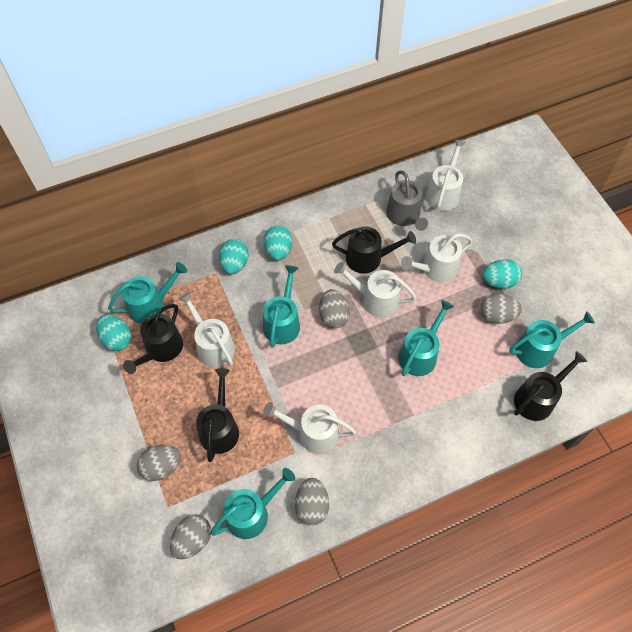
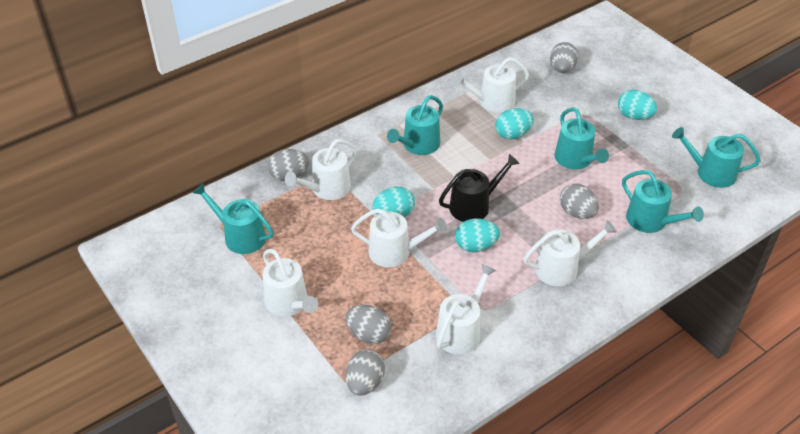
black watering can: [123,304,183,374] [196,368,239,462] [332,226,416,274] [514,351,587,421] = 4 -> [439,154,520,222] = 1
grey watering can: [386,170,428,231] = 1 -> none = 0
white watering can: [179,292,235,367] [263,402,356,454] [334,262,417,318] [401,233,473,282] [426,139,466,211] = 5 -> [263,249,318,316] [285,139,357,200] [351,209,447,267] [436,264,496,354] [453,57,529,112] [523,220,617,286] = 6

